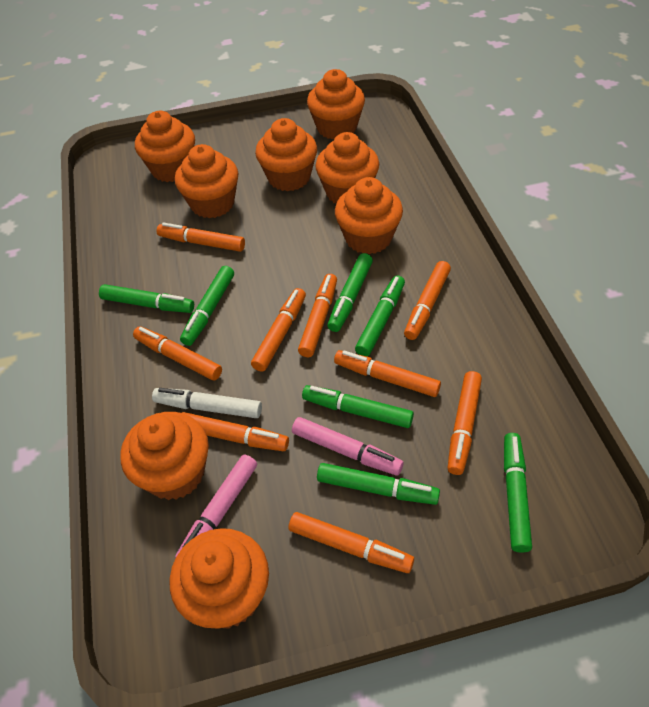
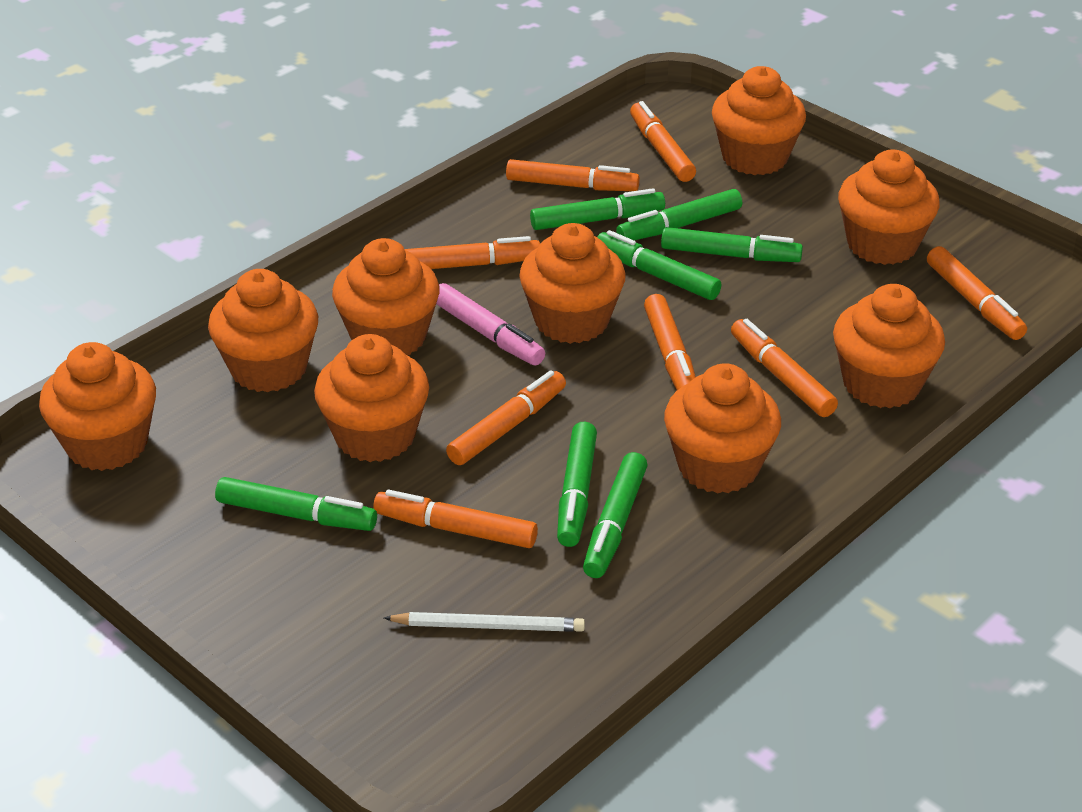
orange cupcake: [120,412,209,500] [135,111,195,182] [170,528,269,629] [175,144,238,218] [255,118,317,191] [307,69,365,140] [315,132,379,204] [335,177,403,254] = 8 -> [39,342,156,471] [208,269,318,392] [314,334,429,462] [332,238,440,355] [519,223,626,344] [664,363,781,493] [712,66,806,175] [833,284,945,408] [838,150,940,265] = 9
orange marker: [133,326,222,380] [157,223,245,252] [182,412,289,451] [251,288,306,372] [289,512,414,573] [298,274,337,357] [334,350,441,397] [404,261,451,340] [448,371,482,475] = 9 -> [373,490,538,548] [404,236,540,269] [446,370,566,465] [506,159,640,191] [630,101,696,182] [644,294,696,390] [731,319,838,417] [927,246,1027,340] = 8
pink marker: [175,455,257,558] [292,417,403,475] = 2 -> [436,283,545,365] = 1
white marker: [152,388,262,418] = 1 -> none = 0
white pencil: none = 0 -> [384,612,585,632] = 1

